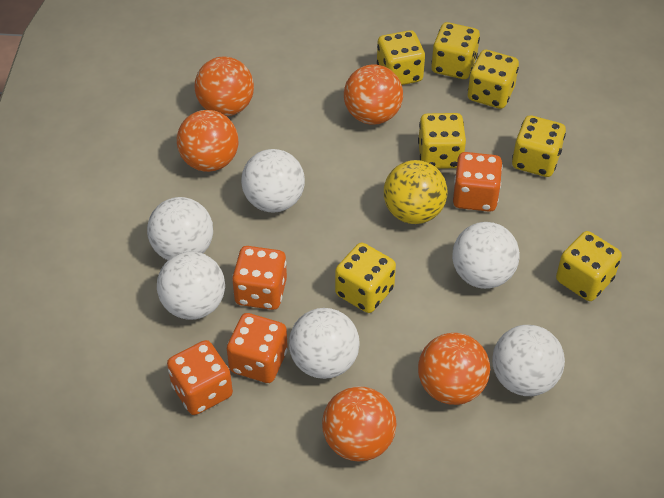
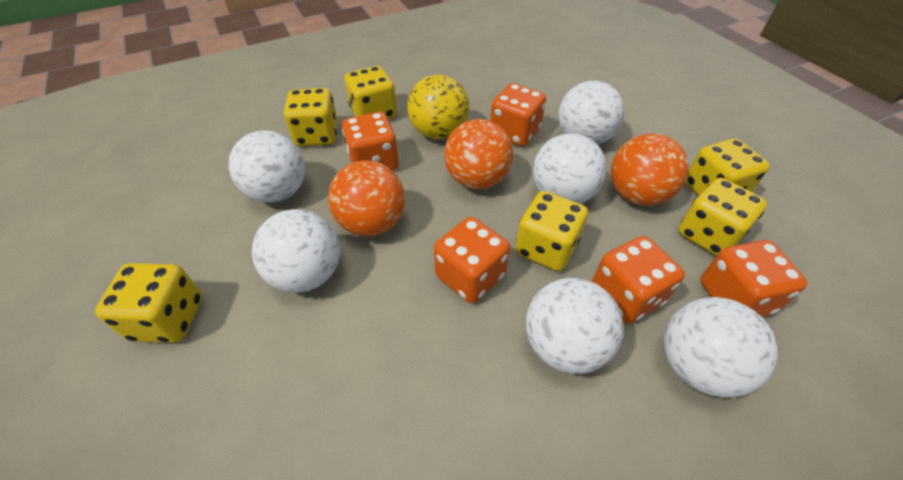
orange ball: [177,110,239,172] [195,57,254,116] [322,386,397,462] [344,64,403,125] [418,333,490,405] = 5 -> [328,160,405,236] [444,119,513,189] [611,133,689,206] = 3
orange dice: [167,340,233,415] [227,313,288,383] [232,246,287,310] [453,152,503,212] = 4 -> [342,112,399,170] [434,217,510,303] [490,83,546,146] [592,236,685,324] [700,240,807,317] = 5
yellow dice: [335,243,396,313] [377,30,425,85] [418,113,466,169] [431,22,480,79] [468,50,519,109] [512,115,566,177] [556,231,622,301] = 7 -> [95,263,202,343] [284,88,338,146] [344,66,397,119] [515,191,588,271] [678,178,767,256] [685,138,770,196] = 6

